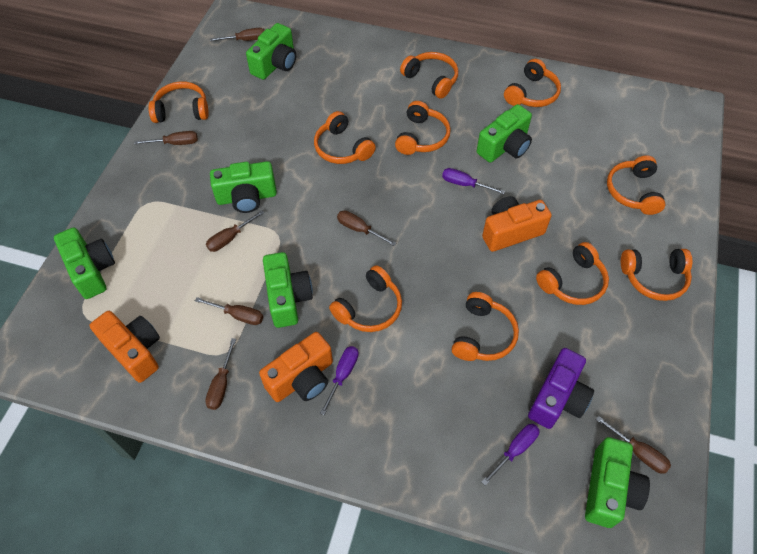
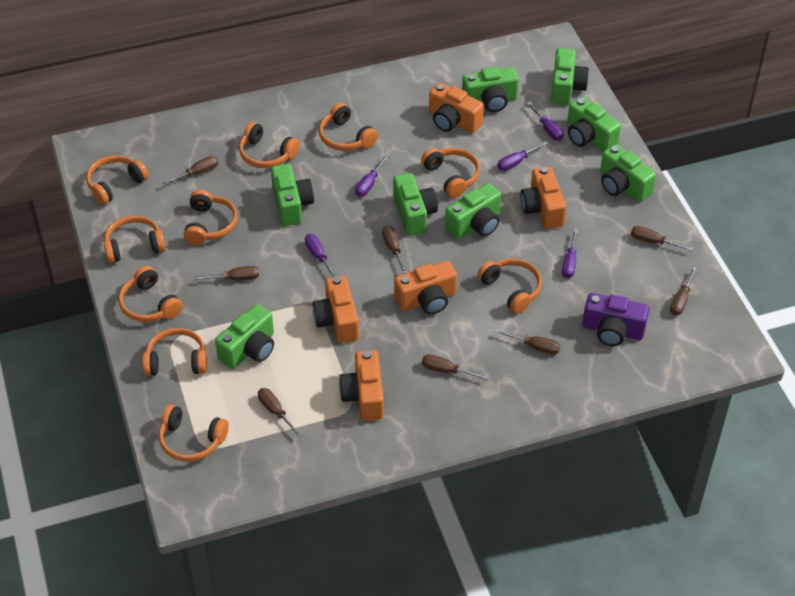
brown screwdriver: [134,131,198,145] [195,297,263,325] [205,338,236,410] [206,210,264,252] [210,28,265,41] [337,210,396,246] [596,416,671,474] = 7 -> [163,156,218,185] [194,266,259,281] [258,388,302,438] [382,225,407,274] [422,354,488,379] [495,329,560,355] [631,226,693,251] [670,267,697,315] = 8
green camera: [54,227,115,299] [210,161,277,213] [246,23,296,80] [263,252,313,328] [477,104,532,163] [585,437,650,528] = 6 -> [215,304,274,369] [271,164,314,226] [393,173,438,236] [445,183,501,239] [462,67,519,112] [551,48,589,105] [567,97,621,152] [600,144,656,202] = 8
orange camera: [90,311,160,383] [259,332,333,402] [482,196,552,252] = 3 -> [313,276,359,343] [339,350,384,421] [394,261,457,315] [429,83,484,133] [520,167,566,229] = 5
purple screwdriver: [320,346,359,415] [442,168,505,194] [482,424,539,486] = 3 -> [305,234,337,277] [355,155,389,197] [498,141,548,171] [527,102,564,141] [562,229,578,278] = 5

